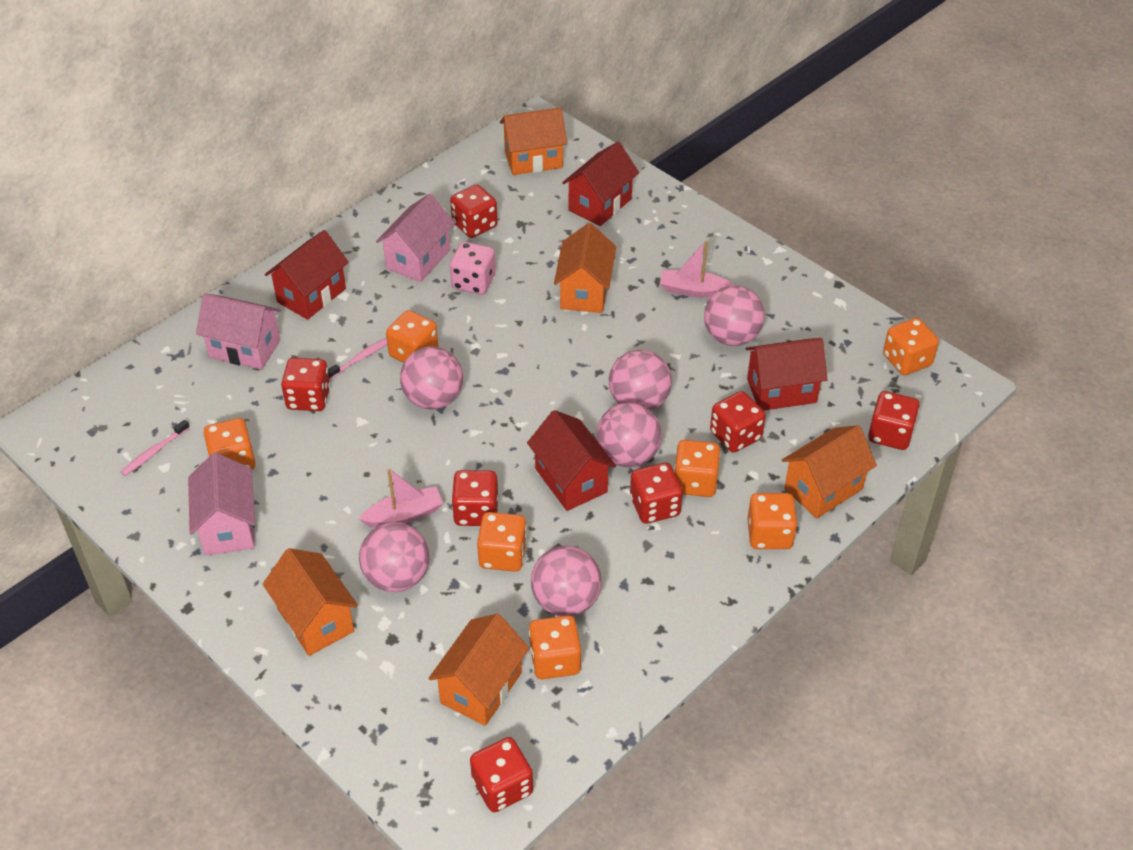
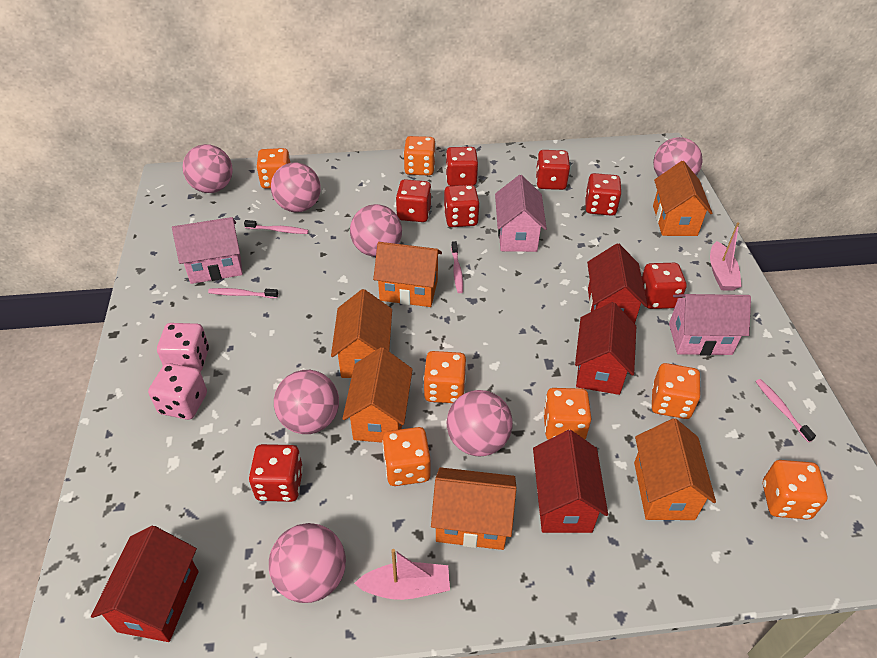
orange house: [263,548,358,656] [429,614,529,726] [500,107,567,175] [554,223,616,313] [782,425,877,519] = 5 -> [331,289,392,378] [342,347,413,443] [373,242,442,307] [431,467,516,550] [634,418,716,520] [653,161,712,236] = 6
pink ball: [359,522,429,592] [400,346,463,410] [531,546,602,616] [596,402,662,467] [609,350,672,411] [704,285,765,346] = 6 -> [183,144,233,193] [269,523,346,603] [271,162,321,212] [274,370,339,434] [350,204,402,257] [447,390,513,456] [653,137,703,177] = 7
pink dice: [450,242,496,295] = 1 -> [148,363,207,420] [157,323,209,372] = 2
pink toothbrush: [121,420,190,476] [328,338,387,379] = 2 -> [208,288,278,298] [244,220,309,234] [451,241,463,293] [755,379,816,442] = 4

